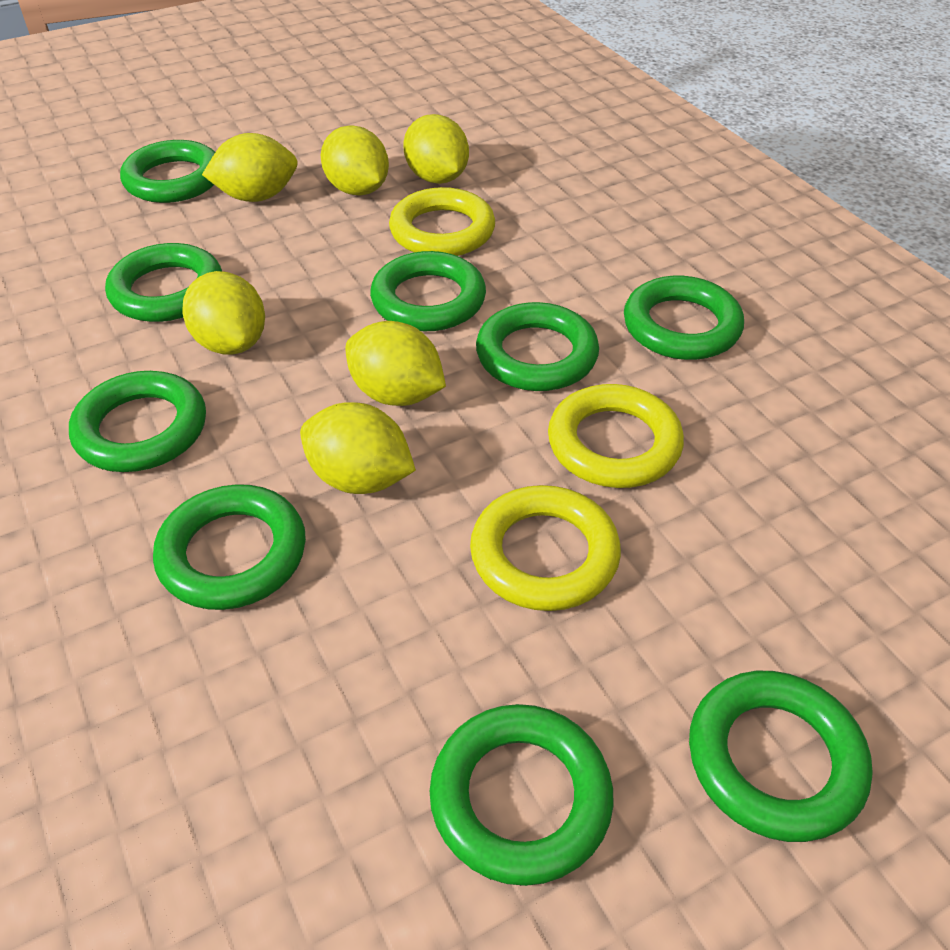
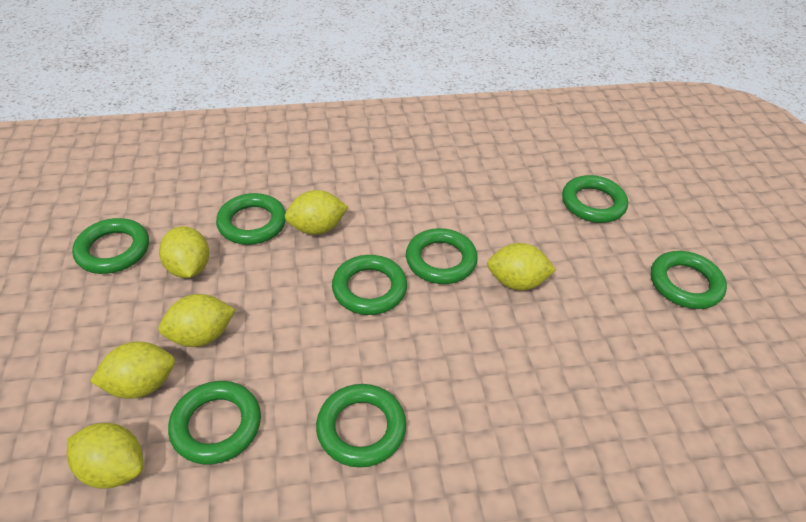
green ring: [69,371,206,472] [105,243,222,322] [120,140,215,203] [153,484,306,610] [370,251,486,331] [430,704,613,886] [476,302,599,391] [624,276,744,360] [689,671,873,842] = 9 -> [72,218,149,274] [168,381,261,465] [216,193,286,245] [316,384,406,468] [332,255,407,315] [406,228,478,284] [562,175,628,223] [651,251,727,309] = 8
yellow ring: [389,187,495,256] [470,485,621,611] [548,384,684,488] = 3 -> none = 0

